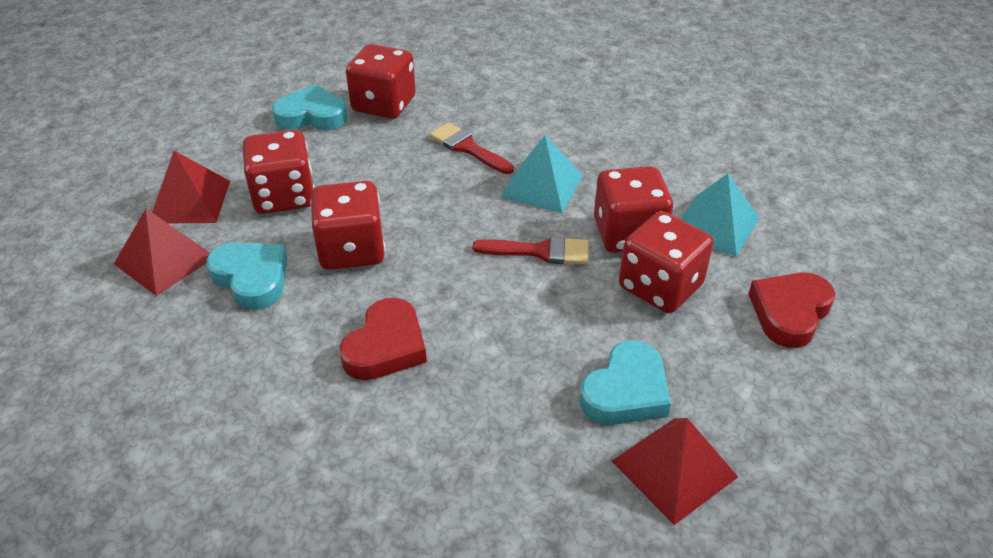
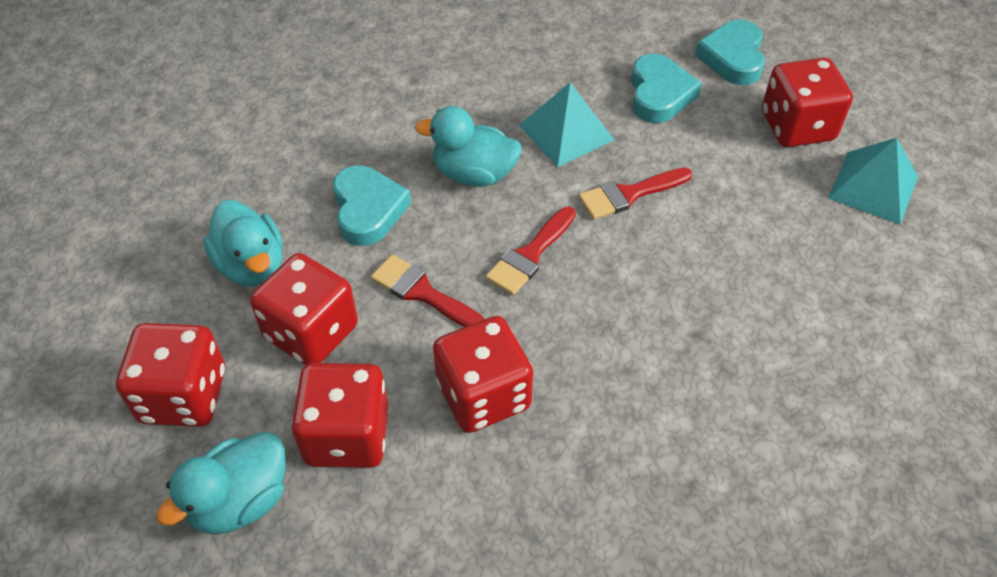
red brush: [429,122,514,174] [473,236,589,264] = 2 -> [371,254,485,327] [485,207,576,295] [579,168,692,220] = 3
red heart: [340,298,427,380] [748,273,835,348] = 2 -> none = 0
red pyramid: [114,209,210,296] [152,151,230,223] [612,418,738,525] = 3 -> none = 0
turquoise duck: none = 0 -> [156,432,286,535] [203,200,283,286] [415,106,522,187] = 3

